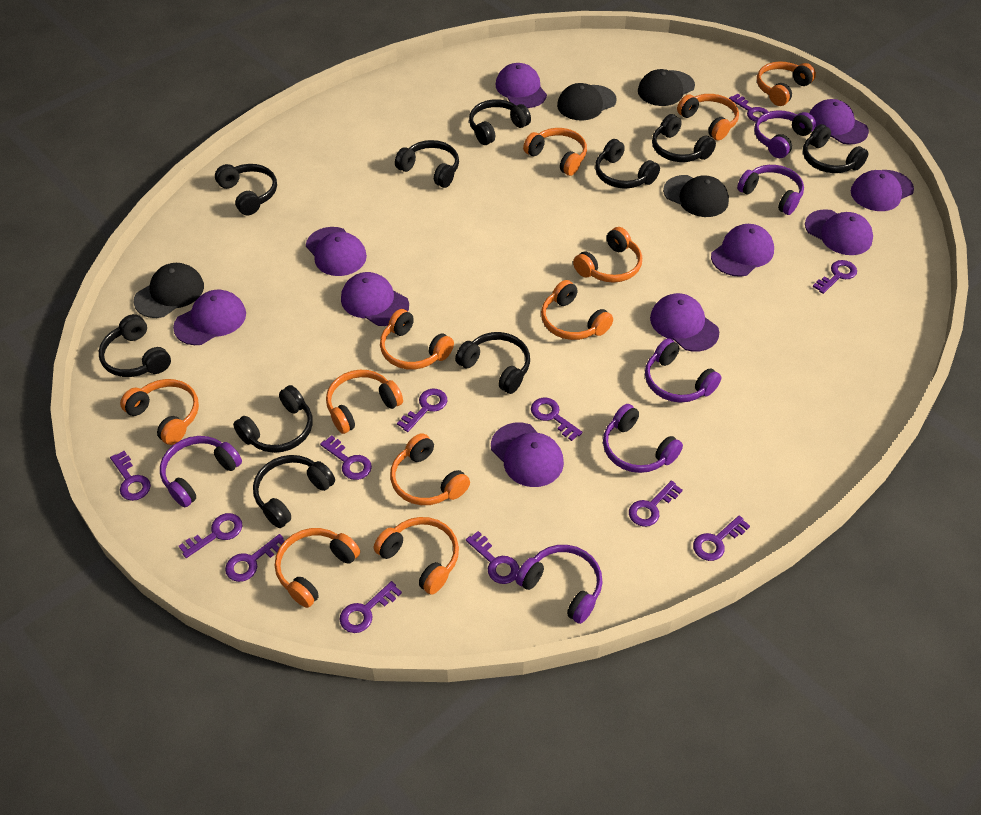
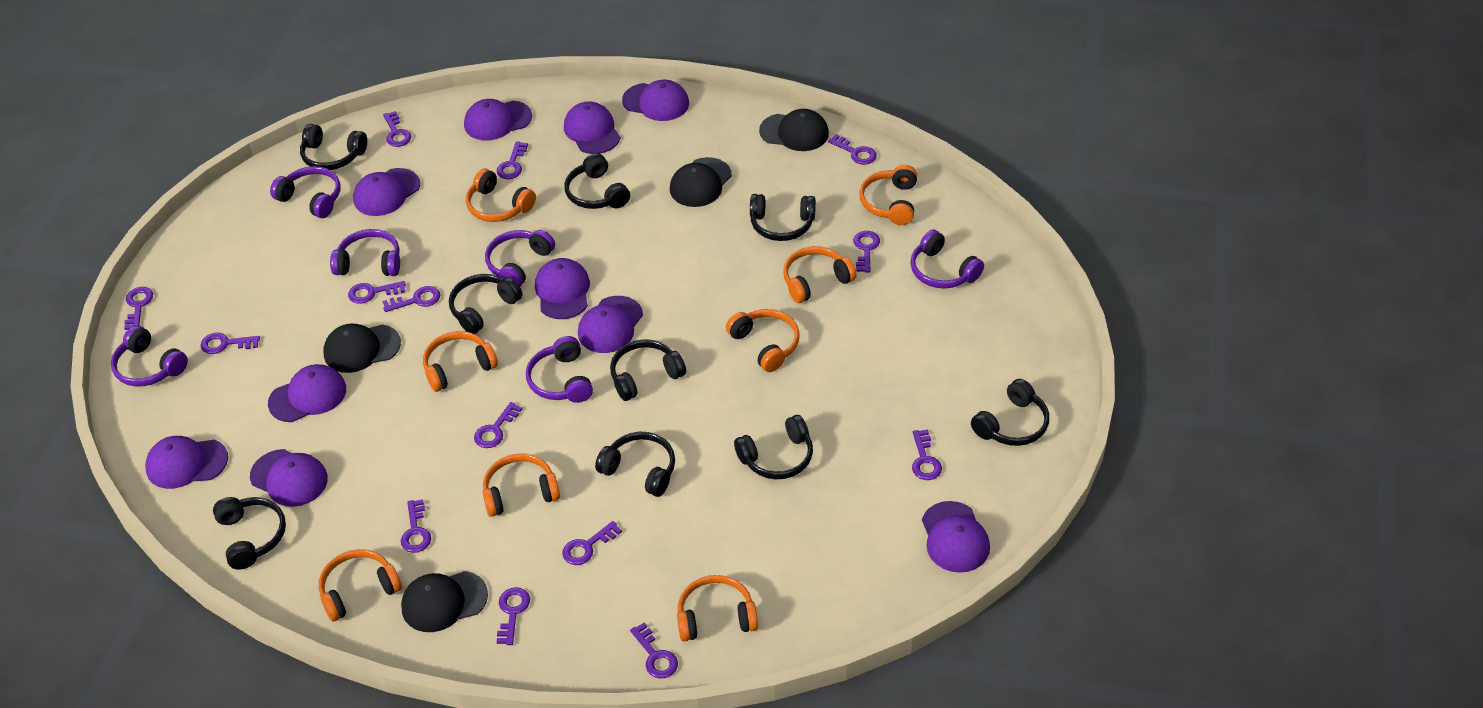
black headphones: [99,314,171,377] [215,164,277,215] [233,385,313,453] [253,455,335,528] [395,140,459,188] [455,332,530,394] [469,99,531,145] [595,139,660,189] [652,114,716,162] [803,124,869,173] = 10 -> [213,497,286,570] [300,124,367,170] [449,274,523,334] [564,153,630,209] [595,432,675,497] [610,339,686,401] [734,415,813,479] [750,194,816,241] [971,379,1049,446] = 9
orange headphones: [120,379,199,445] [275,528,360,608] [326,370,403,434] [374,517,459,595] [380,309,454,370] [390,433,470,505] [523,128,587,176] [541,280,613,340] [573,227,642,283] [677,94,739,141] [757,61,816,106] = 11 -> [319,549,402,621] [423,331,498,392] [466,169,536,222] [482,453,560,517] [677,575,758,641] [726,309,799,372] [783,246,857,303] [859,165,917,225] = 8
purple key: [110,451,151,501] [179,513,242,558] [225,534,284,582] [320,435,372,480] [340,581,402,633] [397,389,447,432] [466,531,519,584] [531,398,582,441] [629,481,683,527] [693,516,750,561] [729,93,768,122] [813,260,857,294] = 12 -> [124,287,153,330] [201,333,260,354] [348,281,406,304] [383,111,411,147] [383,286,440,312] [401,499,431,553] [474,402,522,448] [496,141,528,179] [497,587,530,645] [562,521,622,565] [630,623,678,679] [828,134,877,165] [853,231,880,273] [912,430,942,480] = 14

